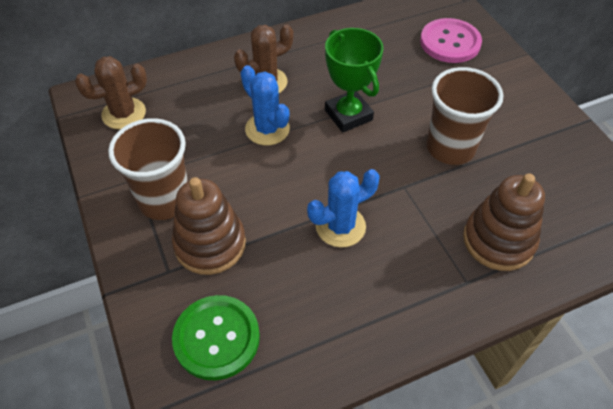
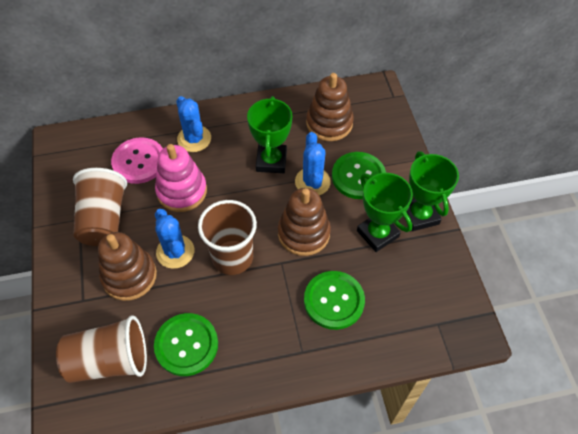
blue cactus: [241,65,290,146] [307,169,380,248] = 2 -> [155,209,194,269] [176,96,211,152] [295,132,331,195] = 3
brown cactus: [75,56,147,130] [234,24,293,93] = 2 -> none = 0
brown cup: [108,118,188,220] [426,67,503,165] = 2 -> [56,315,147,383] [73,168,127,246] [198,200,257,275] = 3
brown stacking toy: [172,177,246,275] [463,173,545,271] = 2 -> [98,232,157,301] [278,188,331,256] [306,73,354,141] = 3
green button: [172,295,260,380] = 1 -> [154,313,218,376] [304,271,365,330] [332,152,386,199] = 3
green trophy: [325,28,383,133] = 1 -> [247,96,292,173] [357,173,413,252] [406,151,459,231] = 3
pink stacking toy: none = 0 -> [155,144,207,212] = 1

